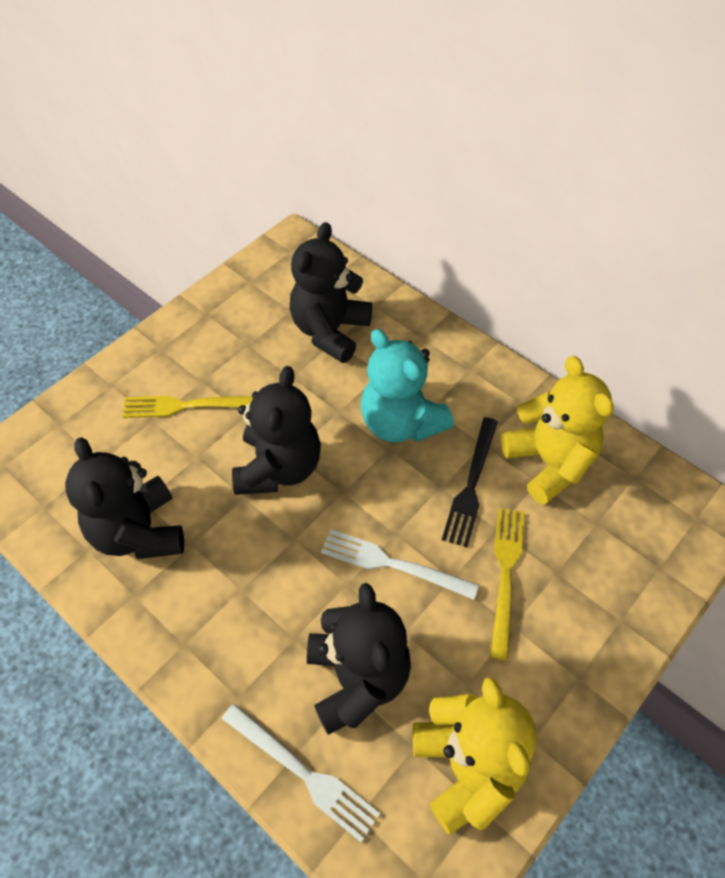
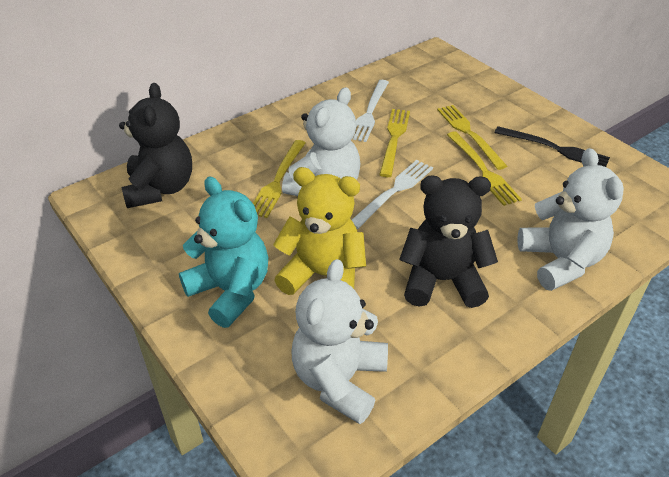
black teddy bear: [65,437,184,559] [232,366,321,495] [290,222,372,363] [307,583,411,735] = 4 -> [119,83,192,208] [399,176,498,308] = 2
white teddy bear: none = 0 -> [282,87,360,196] [291,259,388,424] [517,148,624,291] = 3
yellow fork: [122,396,253,418] [490,508,525,660] = 2 -> [253,140,305,218] [379,109,410,177] [437,105,507,170] [447,131,522,206] = 4
yellow teddy bear: [413,677,537,835] [501,356,614,505] = 2 -> [273,167,366,295] = 1

